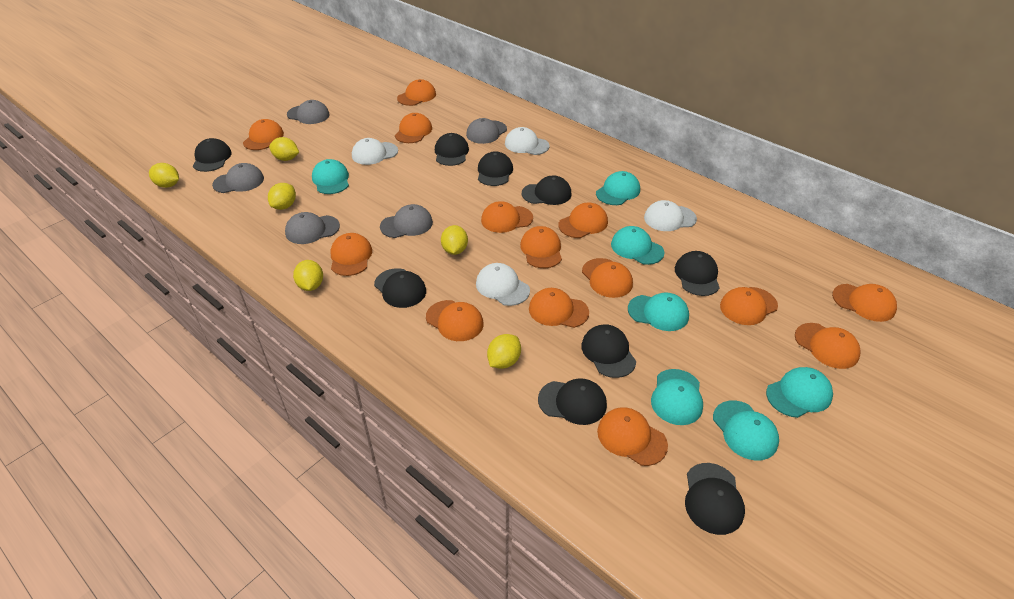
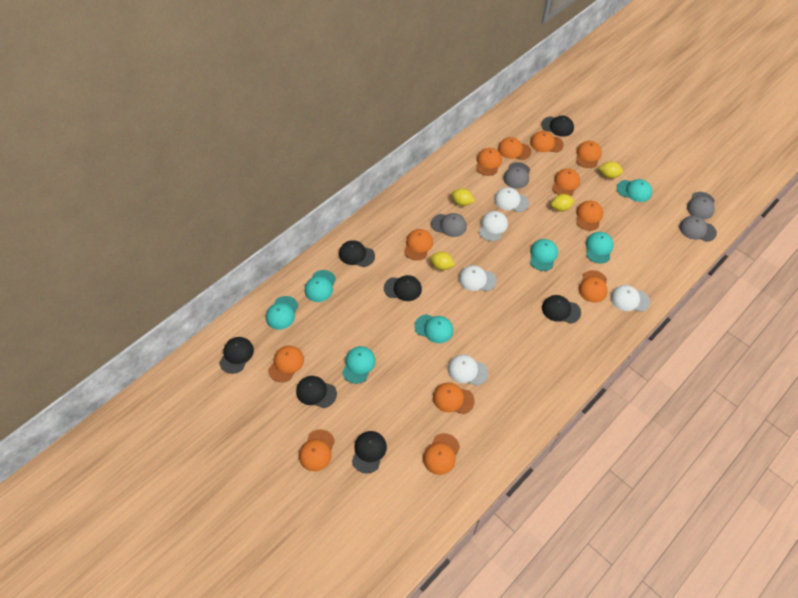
black cap: [193,138,232,172] [374,268,426,308] [435,133,469,166] [478,151,513,186] [522,175,572,205] [538,378,607,425] [581,324,636,378] [675,251,720,296] [685,463,745,535] = 9 -> [219,337,254,374] [296,376,337,408] [339,240,375,267] [352,431,387,474] [384,275,422,301] [541,116,574,137] [542,295,581,324] = 7
grey cap: [212,163,264,193] [285,212,340,244] [287,100,330,124] [380,204,433,238] [466,118,507,144] = 5 -> [431,213,467,237] [503,162,530,189] [679,216,717,242] [687,192,715,219] = 4
orange cap: [243,119,284,150] [330,233,372,276] [395,113,432,143] [397,79,436,106] [426,300,484,341] [481,201,533,233] [520,226,562,268] [529,288,589,328] [558,203,608,238] [582,258,633,298] [597,407,668,466] [720,287,778,325] [795,323,861,369] [832,284,897,322] = 14 -> [268,346,304,382] [299,429,335,471] [404,229,433,261] [423,433,460,475] [433,382,475,414] [476,148,502,176] [498,137,531,160] [530,131,564,153] [552,168,580,196] [576,141,602,168] [576,200,603,231] [579,270,608,303] = 12
white cap: [352,138,398,165] [476,263,530,306] [505,127,550,155] [644,200,697,231] = 4 -> [448,354,488,386] [459,265,497,291] [479,211,508,241] [494,187,529,212] [611,285,650,312] = 5
yellow lemon: [149,163,179,188] [268,183,296,210] [269,137,299,161] [293,260,323,291] [441,225,468,255] [487,334,521,369] = 6 -> [430,252,455,270] [451,188,475,206] [551,194,575,212] [599,161,623,179] = 4

